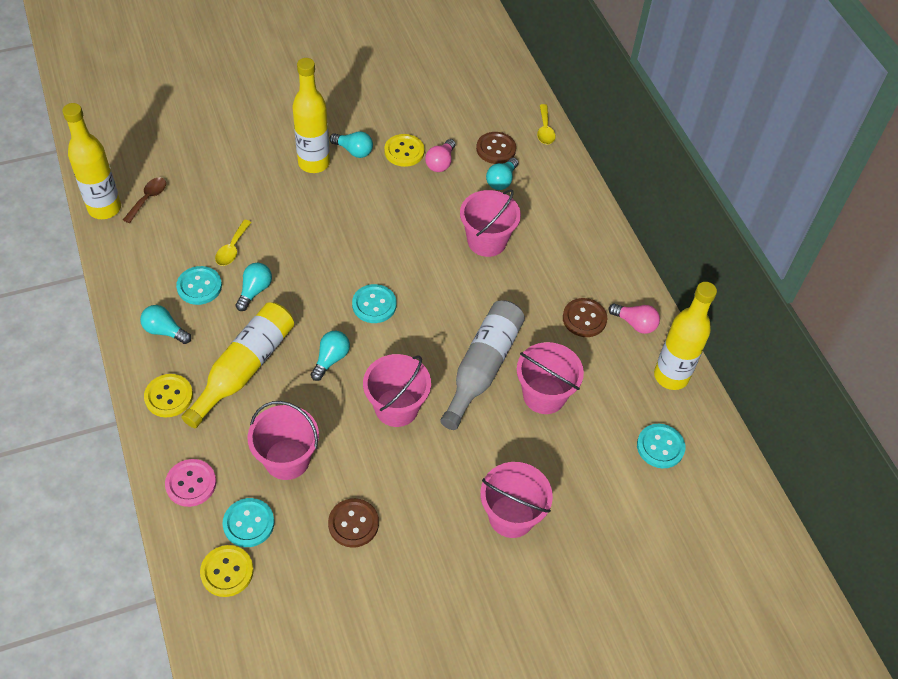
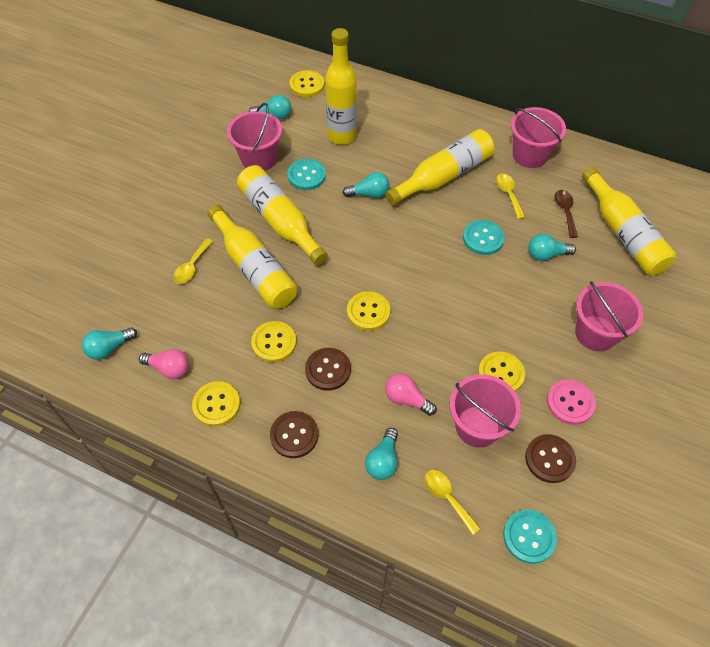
grey bottle: [440,300,525,430] = 1 -> none = 0
pink bucket: [248,401,319,480] [363,354,431,427] [460,189,521,257] [480,462,553,538] [517,342,584,414] = 5 -> [227,103,282,171] [450,374,521,448] [511,107,566,168] [575,281,643,351] = 4
turquoise button: [176,266,222,305] [223,498,274,547] [352,284,396,323] [637,424,685,468] = 4 -> [287,159,326,190] [463,220,505,255] [503,509,557,564] = 3
yellow bottle: [62,103,121,219] [181,302,294,428] [292,58,330,173] [654,282,717,390] = 4 -> [207,205,298,309] [237,165,328,265] [325,28,357,145] [385,129,494,206] [582,167,676,275] = 5
yellow button: [144,374,193,417] [200,545,254,597] [384,134,424,167] = 3 -> [192,381,240,427] [251,321,296,362] [290,70,325,97] [347,291,390,331] [478,352,525,392] = 5
yellow spoon: [215,220,252,266] [537,104,556,144] = 2 -> [173,238,213,284] [424,470,481,535] [496,174,526,219] = 3

